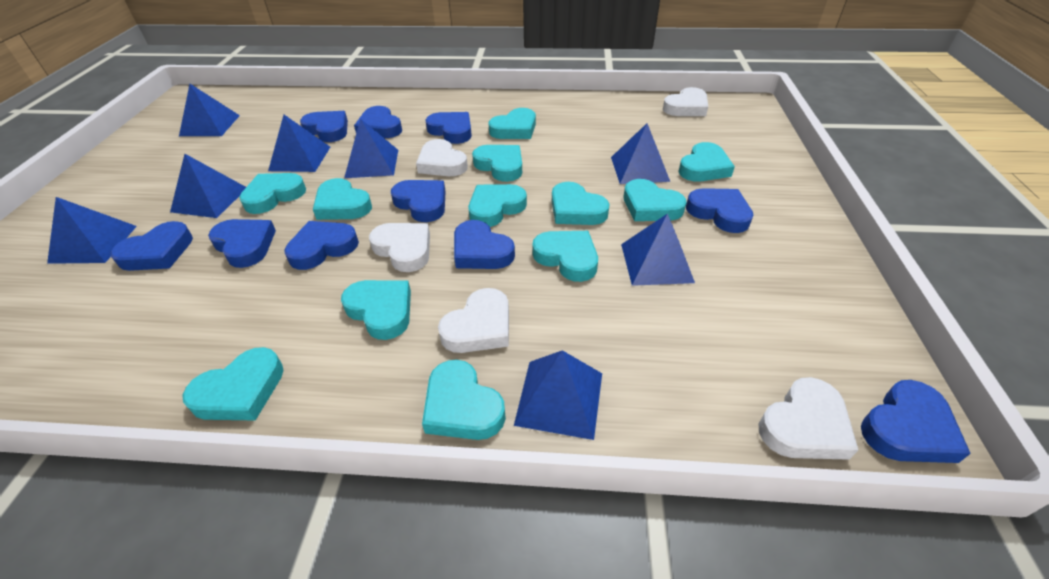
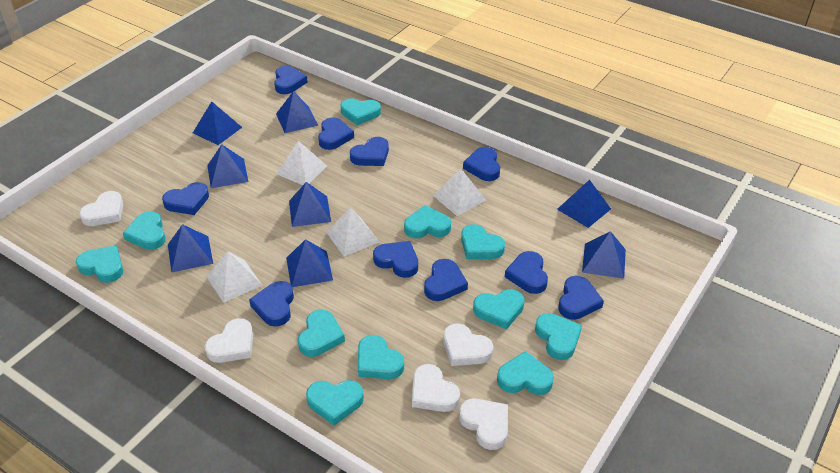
turquoise heart: [182,347,284,420] [239,173,306,214] [313,178,372,220] [341,280,411,340] [422,360,506,440] [468,184,527,227] [472,145,522,182] [488,108,536,139] [532,231,598,282] [552,182,610,225] [624,179,687,221] [678,142,735,182] = 12 -> [76,245,123,283] [123,211,166,250] [298,309,345,357] [306,380,364,426] [340,98,381,125] [358,335,404,379] [404,205,451,239] [461,224,505,259] [473,289,524,329] [497,351,554,395] [535,313,582,360] = 11
white pyramid: none = 0 -> [206,251,263,303] [276,141,327,185] [326,207,379,256] [433,169,486,216] = 4

